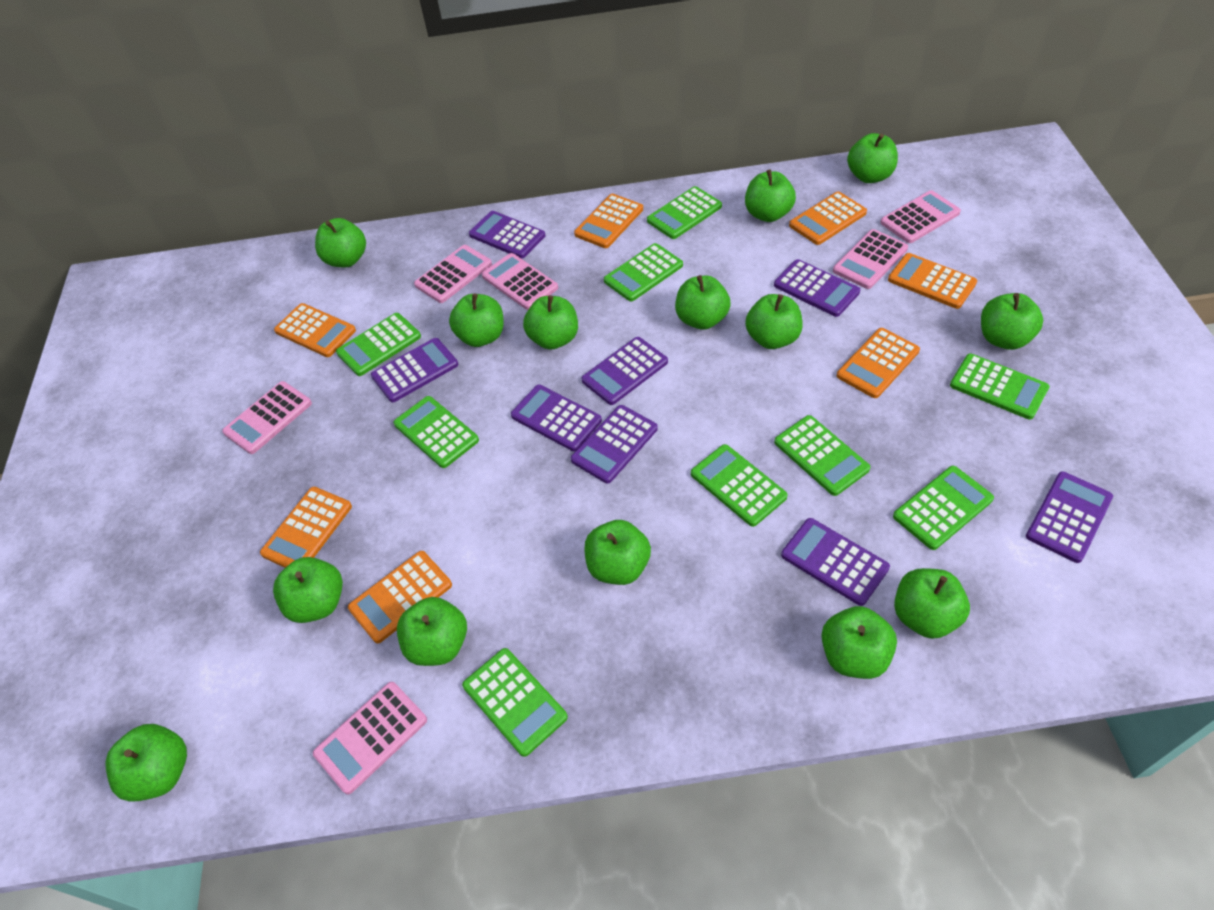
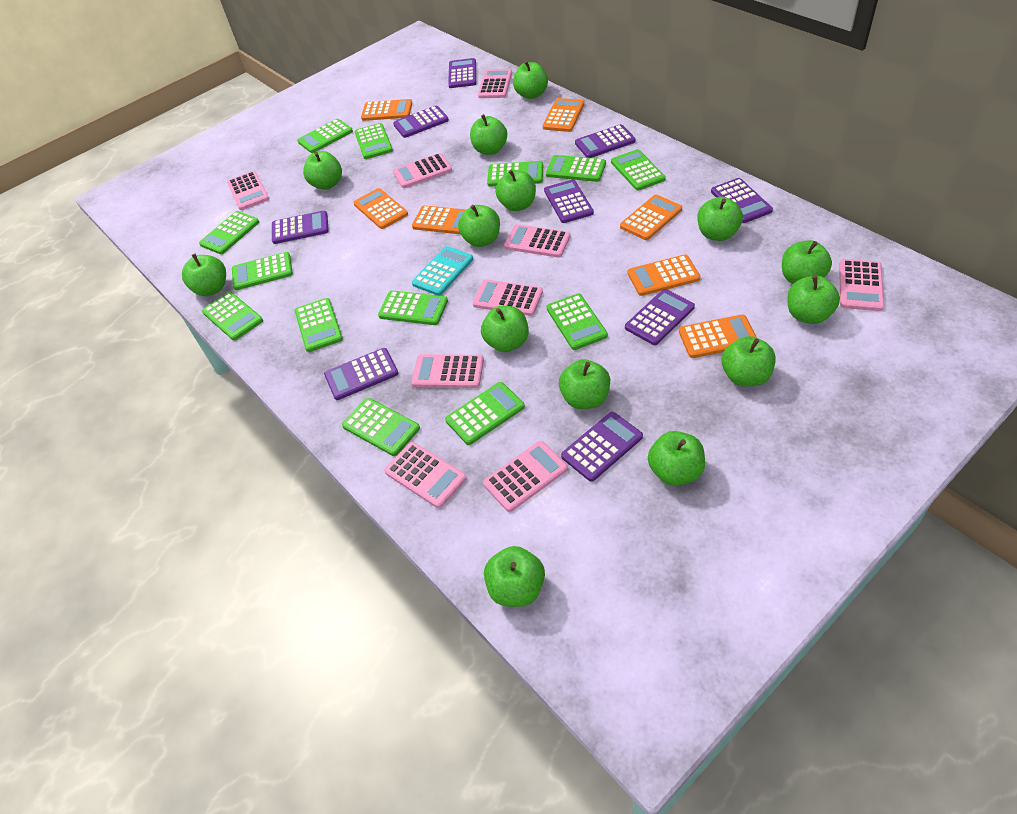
green calculator: [336,313,421,376] [393,396,479,468] [462,648,568,757] [604,243,683,301] [647,186,722,239] [691,444,788,527] [774,415,870,496] [893,466,994,550] [950,354,1050,420] = 9 -> [199,211,259,254] [202,292,263,341] [232,252,293,290] [295,298,343,352] [297,119,353,153] [342,398,420,456] [355,123,393,159] [378,290,448,325] [445,382,525,445] [487,161,543,187] [546,155,606,182] [546,293,608,350] [611,149,666,190] = 13
pink calculator: [222,381,312,454] [313,682,427,794] [414,245,492,303] [482,253,558,310] [833,229,908,289] [880,190,961,243] = 6 -> [227,171,269,210] [384,442,467,508] [393,153,452,188] [411,354,484,388] [473,279,543,316] [478,69,512,98] [483,441,568,512] [504,224,570,258] [839,259,884,311] = 9
purple calculator: [371,338,458,402] [469,211,546,258] [511,385,602,451] [571,405,658,484] [582,337,668,405] [774,259,860,317] [781,518,890,606] [1026,471,1113,563] = 8 -> [272,211,329,244] [324,348,398,400] [393,106,449,138] [448,58,476,88] [544,179,594,223] [561,412,643,482] [575,124,636,158] [625,289,695,345] [711,178,773,223] = 9
turquoise calculator: none = 0 -> [412,246,473,296] = 1

